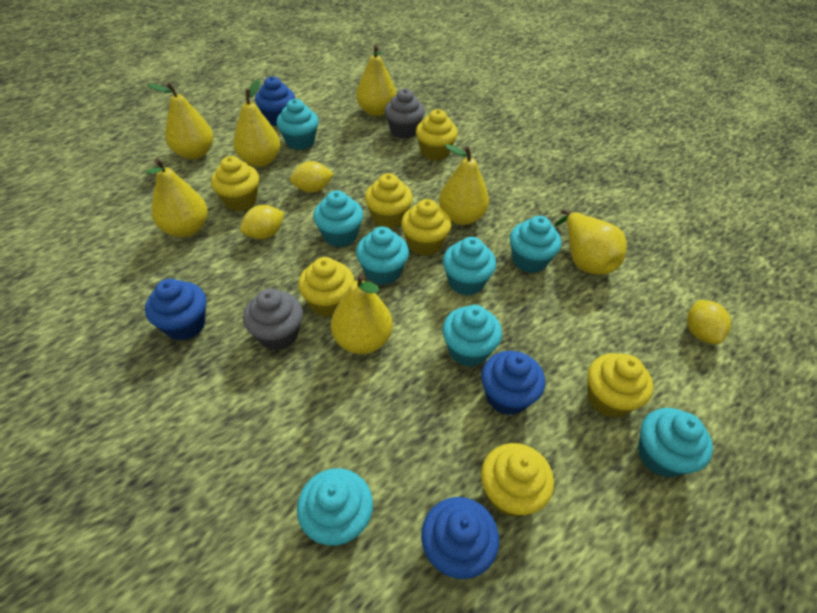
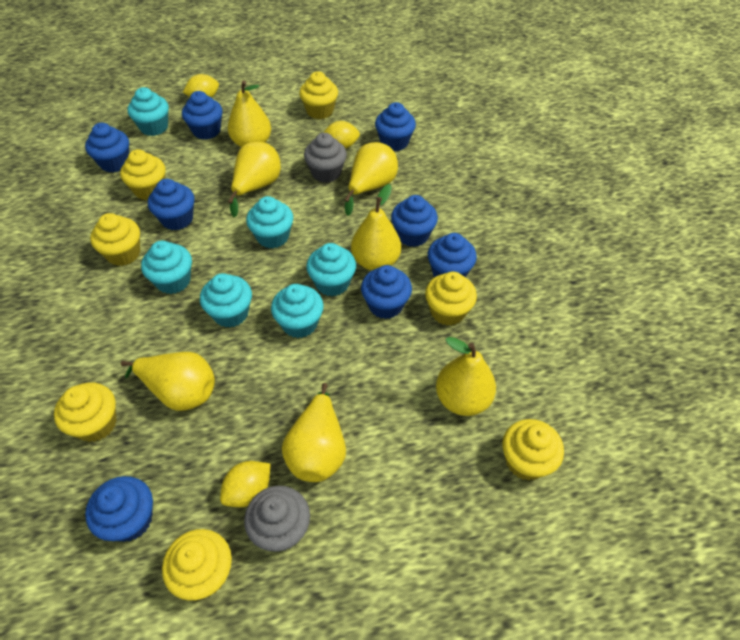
blue cupcake: [145,279,206,340] [255,76,295,126] [421,497,499,579] [481,351,545,415] = 4 -> [85,123,129,173] [85,476,153,542] [148,179,194,230] [182,91,223,140] [361,265,412,319] [375,102,416,151] [391,195,438,247] [428,233,477,277] = 8
turquoise cupcake: [276,99,319,150] [297,468,373,545] [313,190,363,247] [356,226,409,285] [442,305,502,367] [443,237,496,295] [510,216,561,273] [638,408,713,478] = 8 -> [127,87,169,136] [141,241,192,294] [200,273,252,328] [246,196,293,248] [271,284,324,338] [306,243,356,296] = 6

